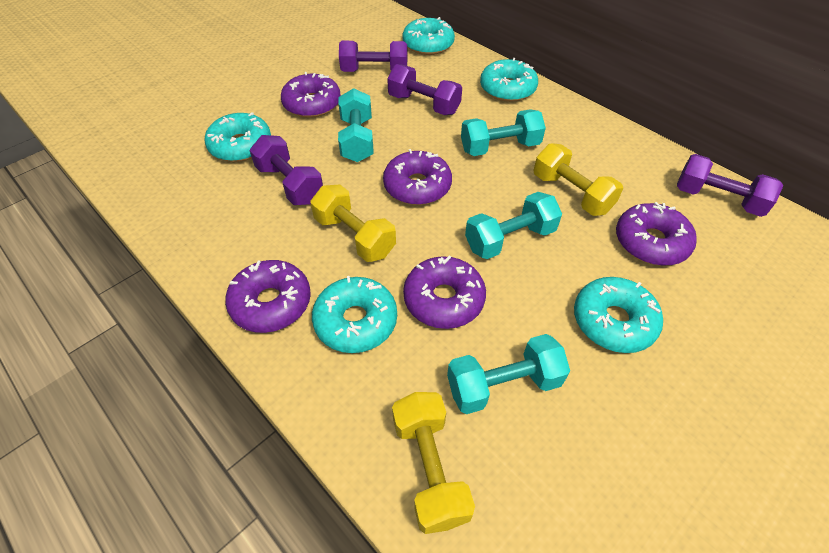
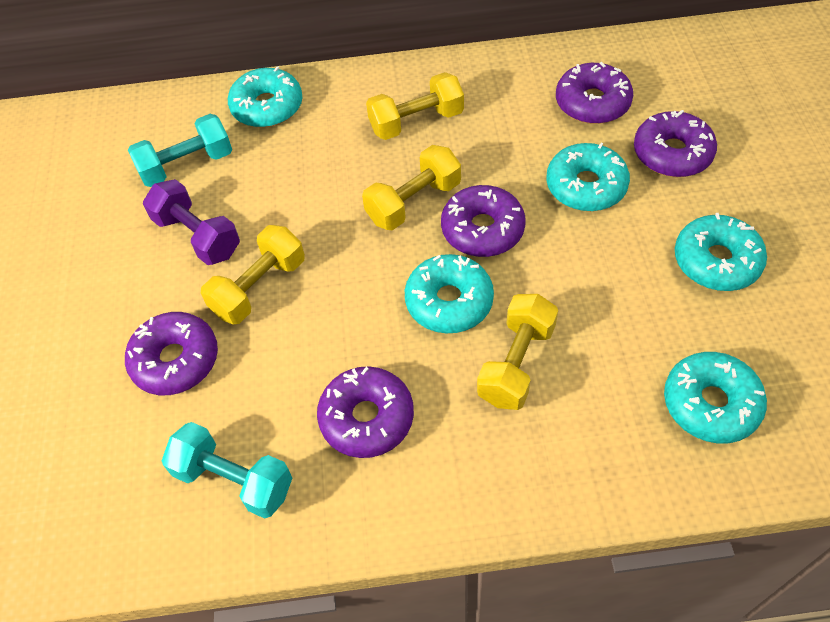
purple dumbbell: [249,135,323,205] [339,41,407,72] [387,64,462,115] [677,154,783,217] = 4 -> [143,179,240,265] = 1
turquoise dumbbell: [338,88,374,162] [447,334,570,414] [461,109,546,156] [465,192,562,259] = 4 -> [128,114,232,187] [162,422,292,519] = 2
yellow dumbbell: [310,184,396,262] [392,392,475,534] [534,143,623,216] = 3 -> [201,225,305,325] [362,145,461,230] [366,72,464,140] [477,294,558,410] = 4

